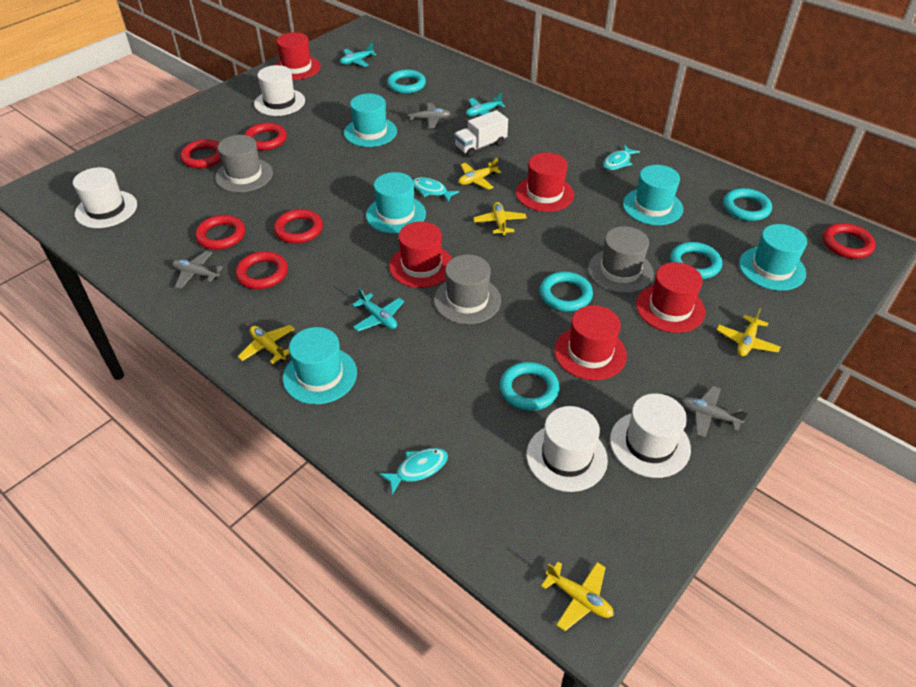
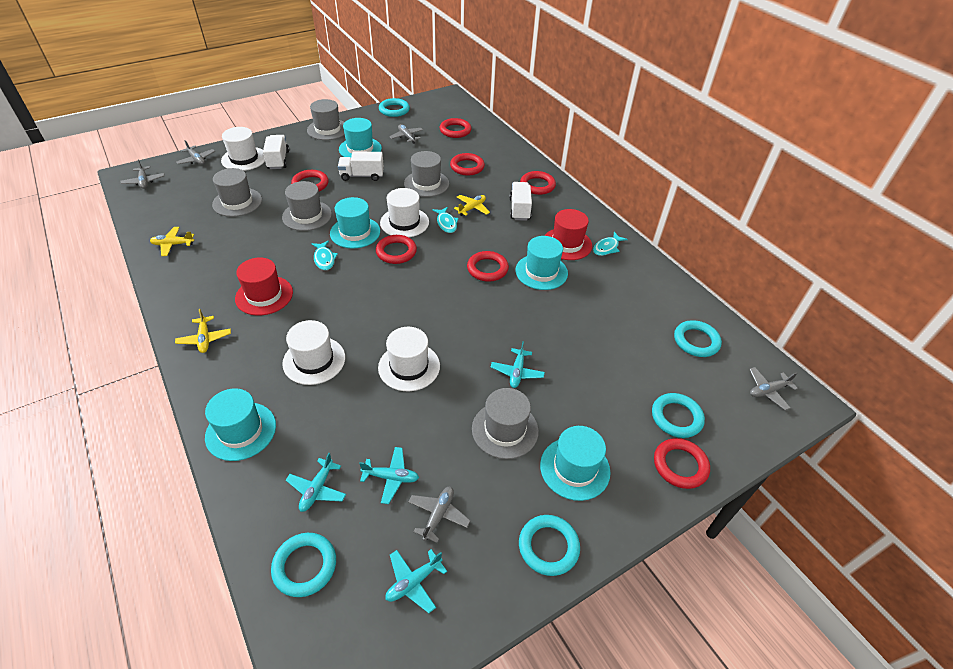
grey hat: [215,135,273,192] [434,255,501,324] [588,226,654,293] = 3 -> [212,168,262,217] [282,181,332,231] [307,99,345,140] [404,151,449,197] [472,388,539,459] = 5
grey plane: [172,251,223,289] [407,103,451,128] [680,386,748,437] = 3 -> [121,159,165,189] [176,140,215,165] [389,124,423,144] [408,487,471,543] [749,367,798,410] = 5
red hat: [274,32,321,80] [389,222,452,288] [516,152,574,212] [554,305,627,380] [636,262,706,333] = 5 -> [235,258,293,316] [544,209,592,260] = 2
red ring: [180,139,221,168] [195,215,245,250] [235,251,288,289] [244,123,287,150] [274,209,323,244] [822,223,876,259] = 6 -> [291,170,329,191] [376,235,417,264] [440,118,471,138] [450,153,485,176] [467,251,509,282] [520,171,556,195] [654,438,710,489] = 7
turquoise plane: [340,42,376,67] [352,288,404,331] [466,93,505,116] = 3 -> [286,453,346,512] [359,447,419,504] [385,549,447,613] [491,341,545,388] = 4
white truck: [454,110,508,157] = 1 -> [263,135,289,169] [338,151,384,181] [509,182,532,221] = 3
yellow plane: [238,325,295,364] [458,157,502,190] [473,202,527,237] [541,562,614,631] [717,308,780,356] = 5 -> [150,227,194,256] [175,309,231,353] [454,195,490,216] = 3

